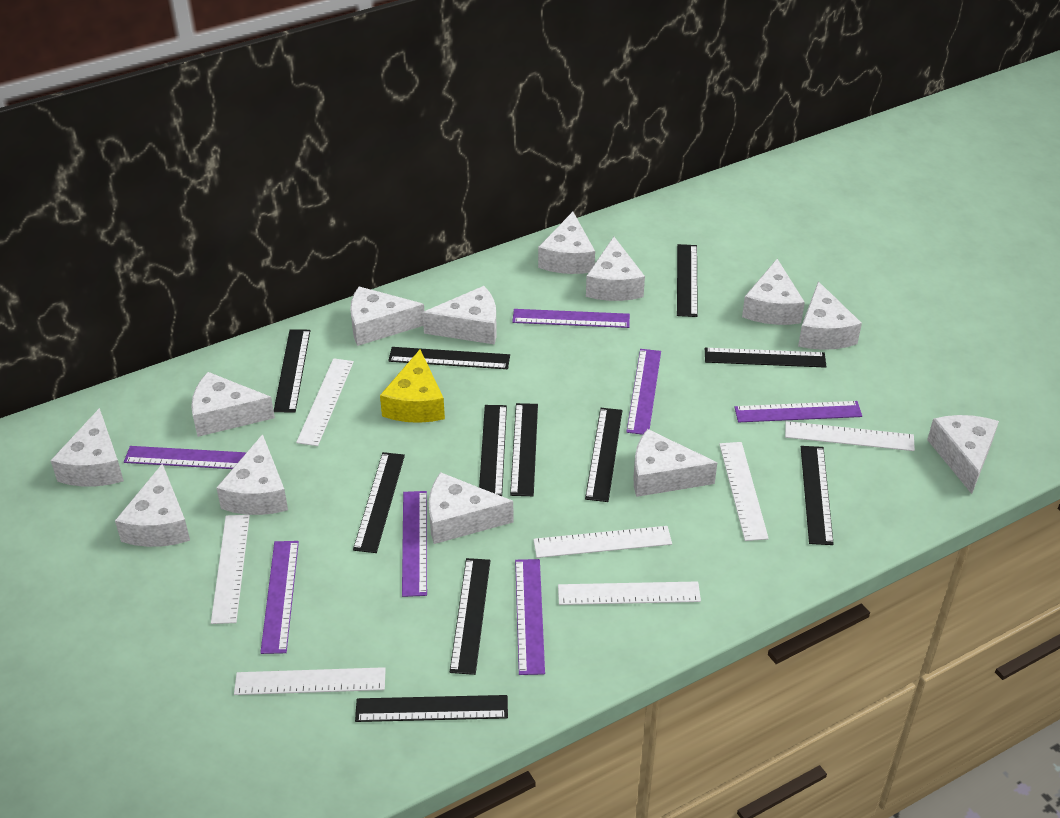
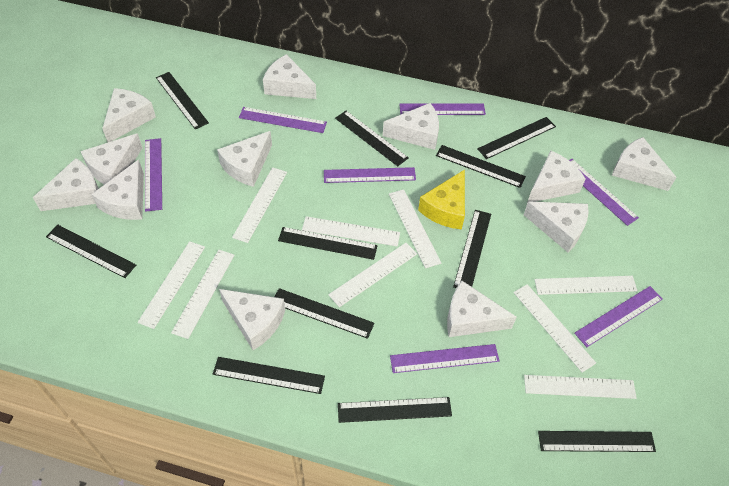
white cheese: [50,408,124,487] [115,464,190,547] [191,372,275,437] [216,434,288,515] [350,287,424,346] [423,286,497,345] [429,472,514,544] [538,212,595,274] [586,237,645,301] [634,429,717,497] [742,259,805,325] [798,282,862,350] [927,415,999,494] = 13 -> [33,158,99,211] [80,133,143,185] [91,159,144,220] [102,88,156,142] [217,131,272,187] [219,289,285,350] [263,54,316,99] [383,103,439,150] [447,281,517,337] [524,202,589,252] [527,151,586,203] [612,137,677,191] = 12
white ruler: [211,515,250,624] [234,667,386,695] [296,358,354,446] [533,526,672,558] [558,581,701,605] [719,442,769,541] [785,421,915,451] = 7 -> [137,241,205,329] [171,250,235,339] [232,167,287,243] [302,216,400,246] [328,243,417,307] [389,189,441,268] [513,284,596,373] [524,375,637,399] [534,276,637,295] = 9

